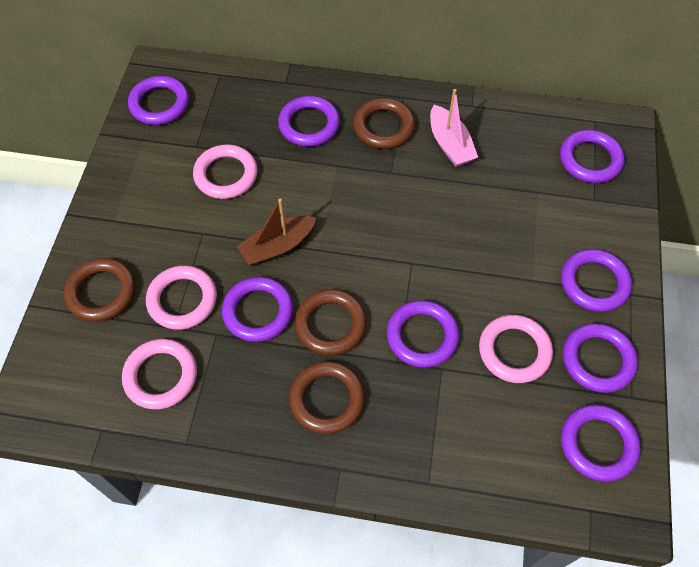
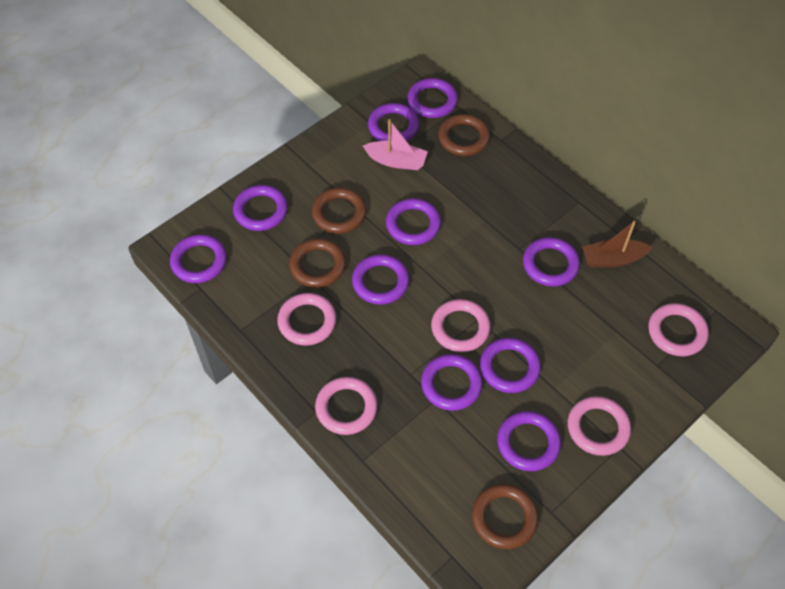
pink ring: [122,339,197,410] [146,265,217,330] [193,144,258,199] [479,315,553,383] = 4 -> [277,293,337,346] [315,377,378,435] [431,299,491,352] [568,396,631,456] [648,303,709,356] = 5
purple ring: [128,76,189,125] [222,277,293,342] [278,96,340,147] [387,300,459,368] [560,130,624,183] [561,249,632,312] [561,404,640,482] [563,323,638,393] = 8 -> [170,234,227,283] [233,185,288,231] [352,254,409,305] [368,103,419,141] [386,198,441,245] [407,78,458,118] [421,354,483,411] [480,338,541,393] [497,411,561,471] [523,237,580,286] = 10

